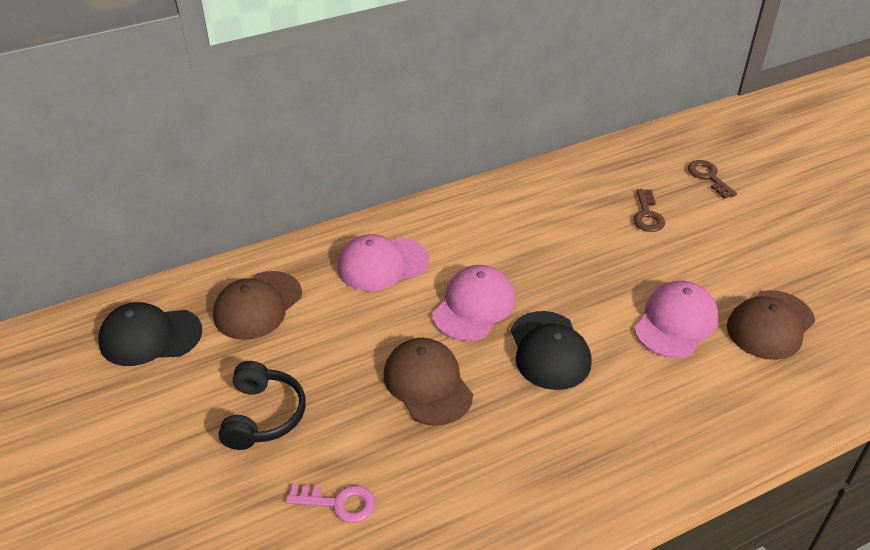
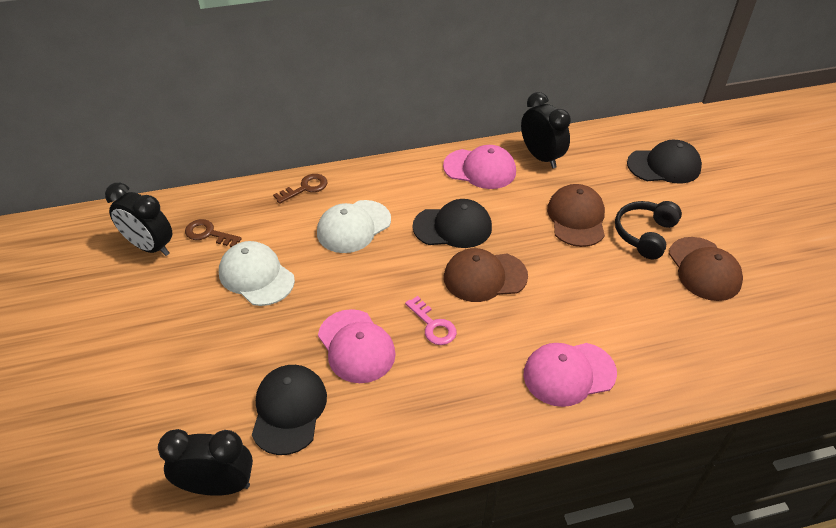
black cap: [98,302,202,366] [511,311,592,390] = 2 -> [252,365,327,455] [413,199,492,248] [627,140,702,184] = 3
black clock: none = 0 -> [105,183,172,256] [158,429,253,496] [521,92,571,168] = 3
white cap: none = 0 -> [219,241,295,306] [317,200,391,253] = 2

